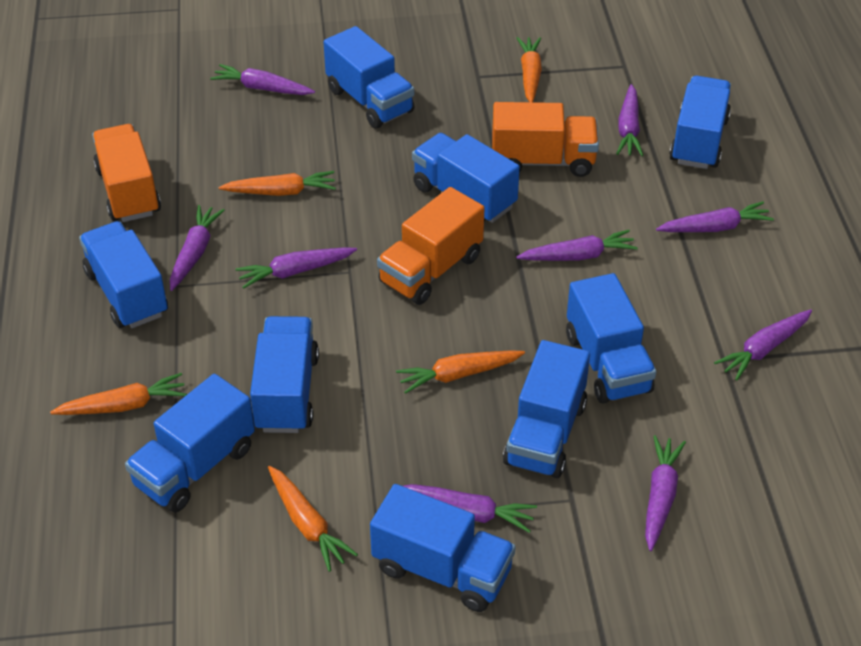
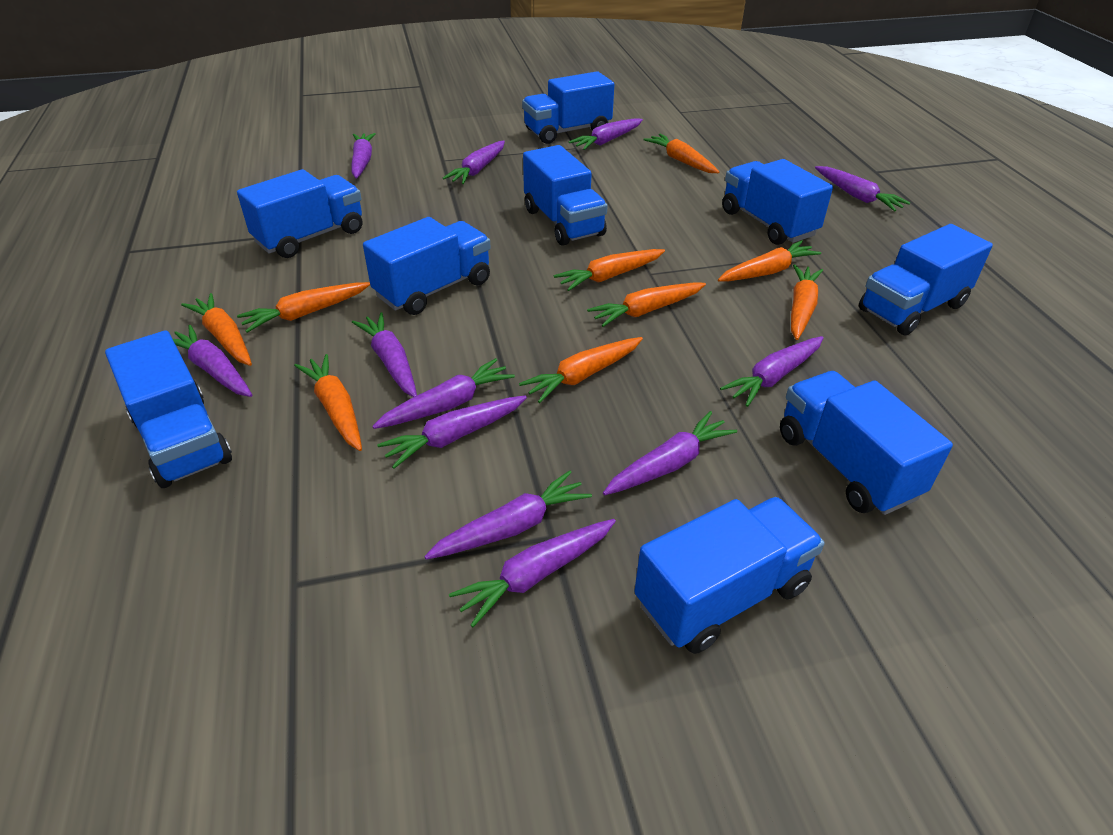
orange carrot: [50,373,187,415] [218,171,336,196] [268,466,358,572] [396,350,525,394] [517,37,542,102] = 5 -> [181,293,252,366] [237,282,370,333] [294,354,362,451] [519,337,643,403] [554,249,665,291] [587,282,706,327] [643,134,719,173] [718,240,821,281] [791,264,823,340] = 9
orange truck: [92,124,161,222] [377,187,485,305] [492,102,599,177] = 3 -> none = 0
purple carrot: [170,205,224,291] [210,64,315,95] [235,248,357,289] [403,484,537,533] [516,230,638,261] [616,84,643,156] [645,435,686,551] [656,201,774,232] [714,309,812,381] = 9 -> [173,325,252,397] [352,133,376,178] [352,312,417,397] [372,358,515,429] [377,395,527,469] [424,470,592,560] [443,141,505,184] [449,519,616,627] [569,118,643,150] [603,411,737,495] [720,336,823,407] [815,166,910,211] = 12

